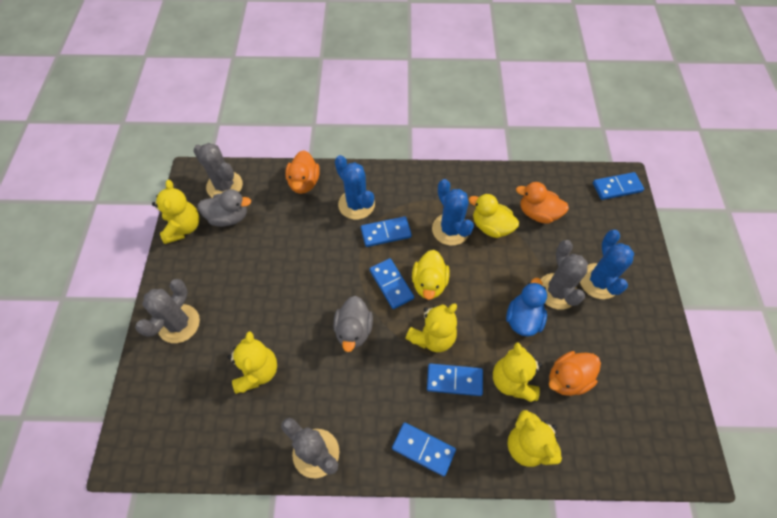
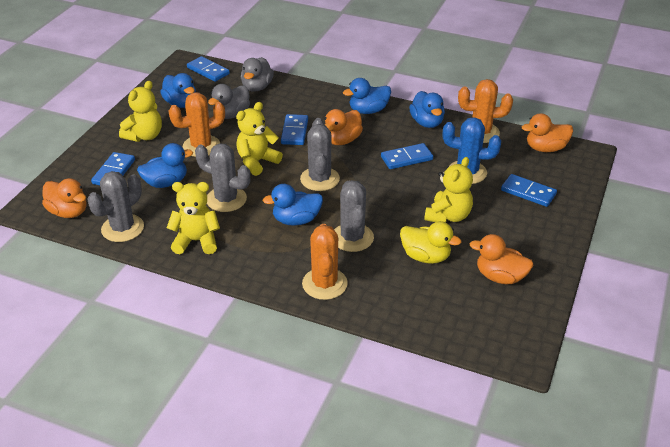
blue cactus: [335,155,375,220] [432,179,474,246] [580,230,634,299] = 3 -> [443,117,501,184] = 1
blue duck: [506,278,547,337] = 1 -> [137,143,193,188] [160,73,196,108] [263,184,323,226] [343,78,391,114] [409,91,445,128] = 5
orange cactus: none = 0 -> [169,92,225,157] [302,224,348,300] [458,79,513,143] = 3
orange duck: [285,150,320,194] [516,182,569,224] [549,351,601,396] = 3 -> [42,178,87,218] [325,109,363,145] [470,234,534,284] [522,113,573,152] = 4
yellow duck: [412,250,449,300] [469,194,519,238] = 2 -> [400,221,461,264] = 1
yellow teddy bear: [152,180,199,244] [228,331,277,394] [405,304,457,352] [493,342,542,402] [507,410,562,467] = 5 -> [119,81,162,142] [167,182,220,254] [236,102,283,176] [424,157,473,223] = 4

